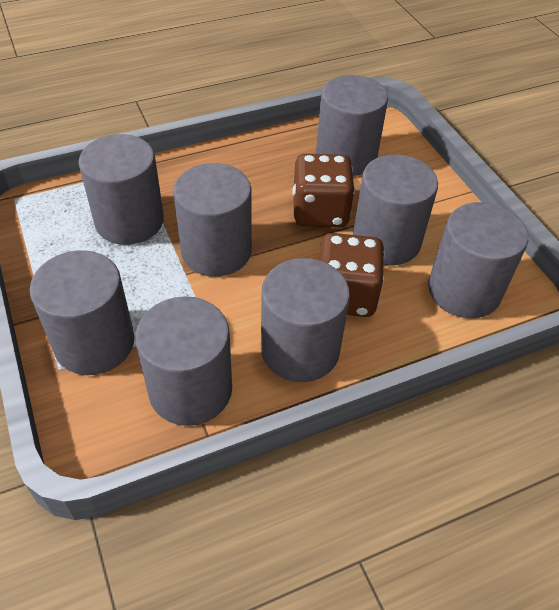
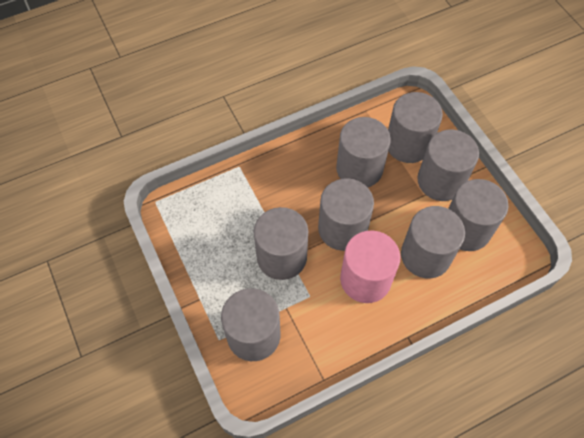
brown dice: [292,154,355,227] [319,233,385,317] = 2 -> none = 0
pink cylinder: none = 0 -> [340,230,400,303] = 1

